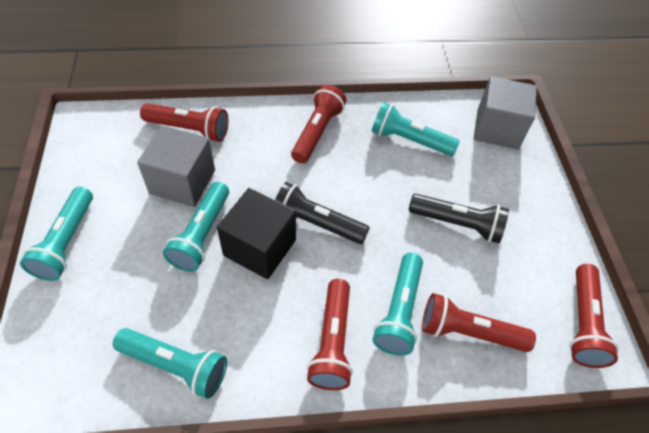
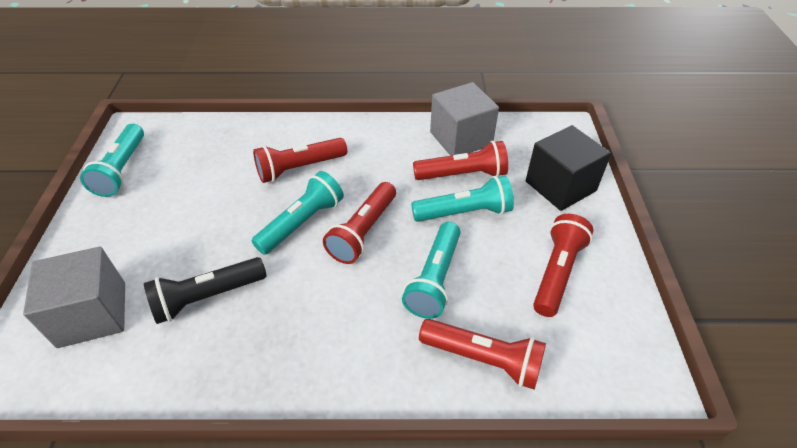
black flashlight: [275,182,370,244] [409,194,509,243] = 2 -> [144,257,267,324] = 1
turquoise flashlight: [20,187,93,281] [113,328,227,399] [163,182,229,272] [372,102,460,156] [373,253,423,355] = 5 -> [80,124,144,197] [251,171,344,255] [402,222,461,319] [411,175,514,222] = 4

